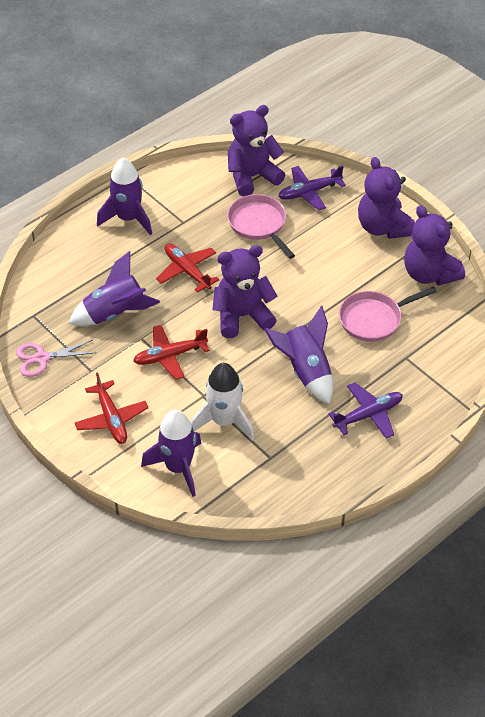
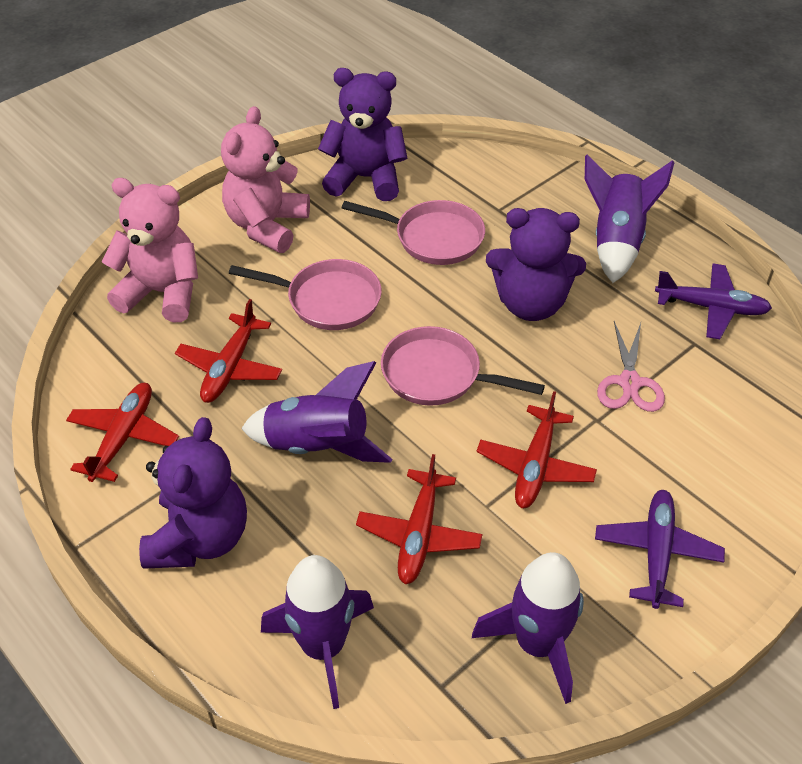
pink pan: [227,194,295,259] [339,286,437,342] = 2 -> [229,259,382,330] [342,200,485,265] [381,326,545,406] = 3
pink teddy bear: none = 0 -> [102,178,198,322] [221,106,310,253] = 2
purple teddy bear: [212,245,277,338] [228,105,285,197] [358,157,415,239] [404,205,465,285] = 4 -> [139,417,247,569] [318,68,408,201] [486,208,586,321] = 3
red plane: [75,372,148,444] [133,325,210,380] [156,243,219,293] = 3 -> [66,383,179,482] [175,299,282,403] [356,454,482,584] [477,391,597,508] = 4
white rocket: [191,363,254,441] = 1 -> none = 0

